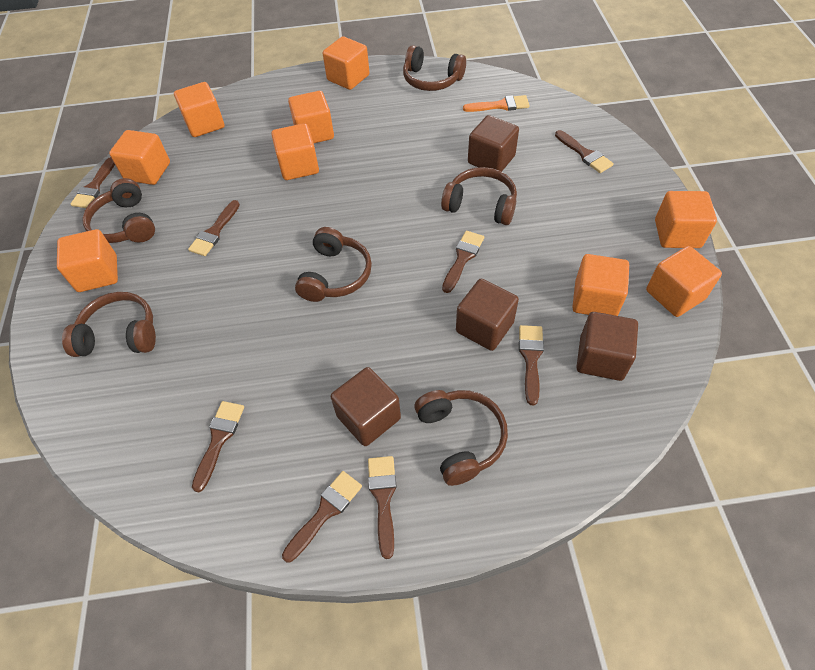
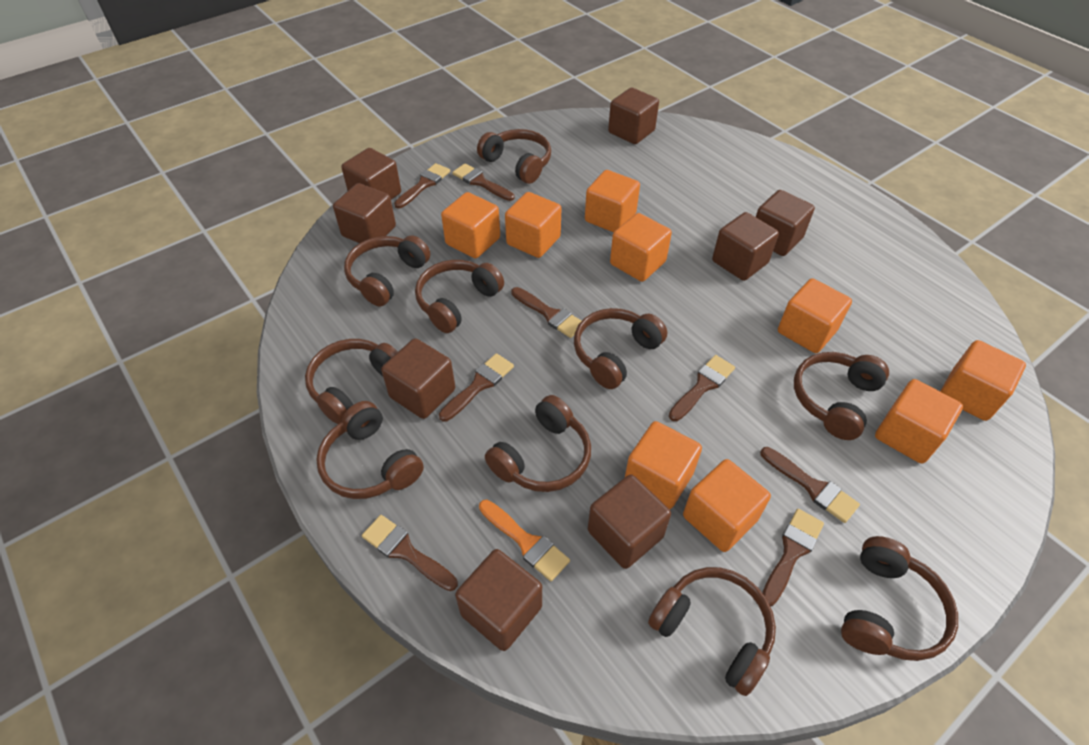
brown cube: [331,367,401,446] [456,279,519,351] [468,115,519,172] [577,312,638,381] = 4 -> [333,183,396,243] [341,148,401,199] [381,338,455,419] [455,549,542,651] [588,474,671,569] [608,87,659,144] [712,212,779,281] [756,190,815,256] = 8
brown headphones: [62,292,156,357] [82,178,155,243] [295,227,372,302] [403,45,466,91] [414,390,508,486] [441,167,517,225] = 6 -> [305,339,398,424] [316,401,424,499] [344,236,430,307] [415,260,504,333] [477,129,551,184] [485,395,591,492] [574,308,667,389] [648,567,776,696] [794,352,889,440] [841,536,958,661] = 10

